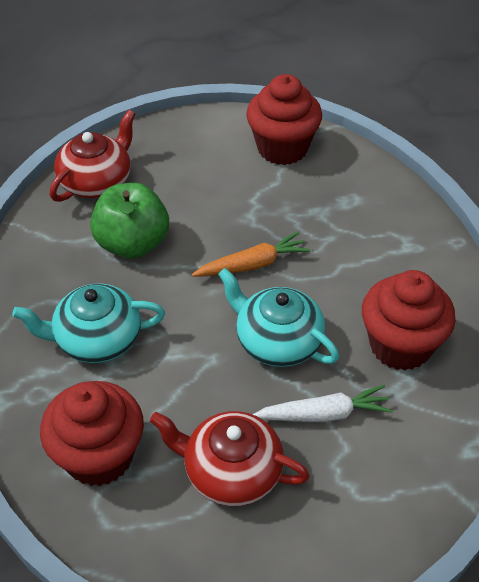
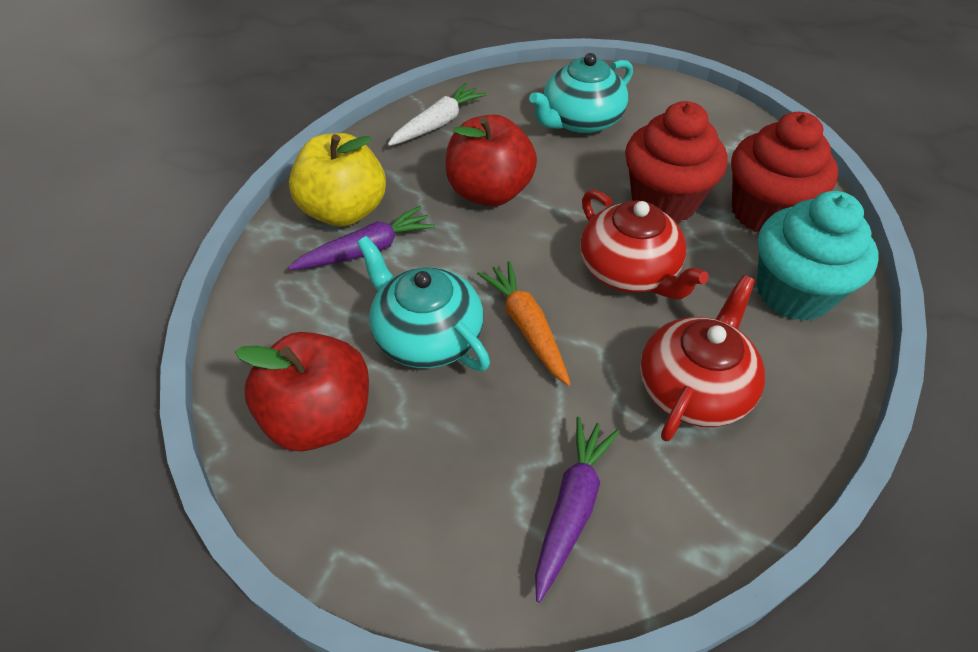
green apple: [90,183,169,259] = 1 -> none = 0
purple carrot: none = 0 -> [288,206,435,270] [535,417,620,602] = 2
red apple: none = 0 -> [235,332,369,451] [445,115,537,206] = 2
red cupcake: [40,381,144,486] [246,74,322,165] [362,270,456,371] = 3 -> [625,101,727,223] [731,112,838,232] = 2
turquoise cupcake: none = 0 -> [757,191,878,321] = 1
yellow apple: none = 0 -> [289,133,386,226] = 1

